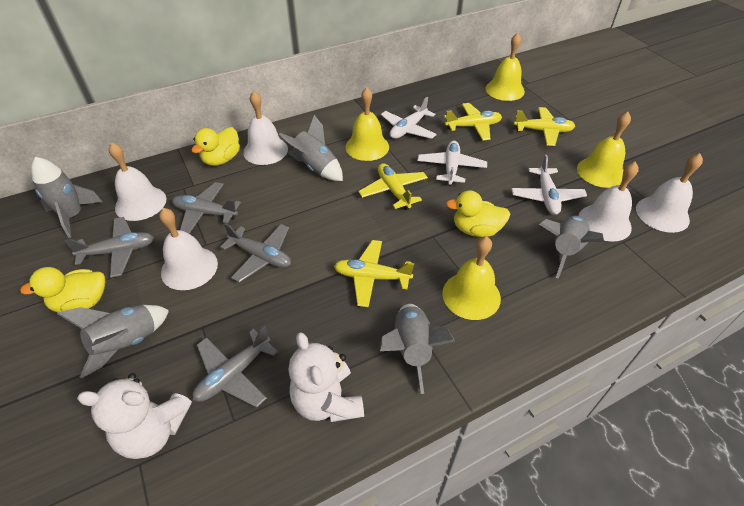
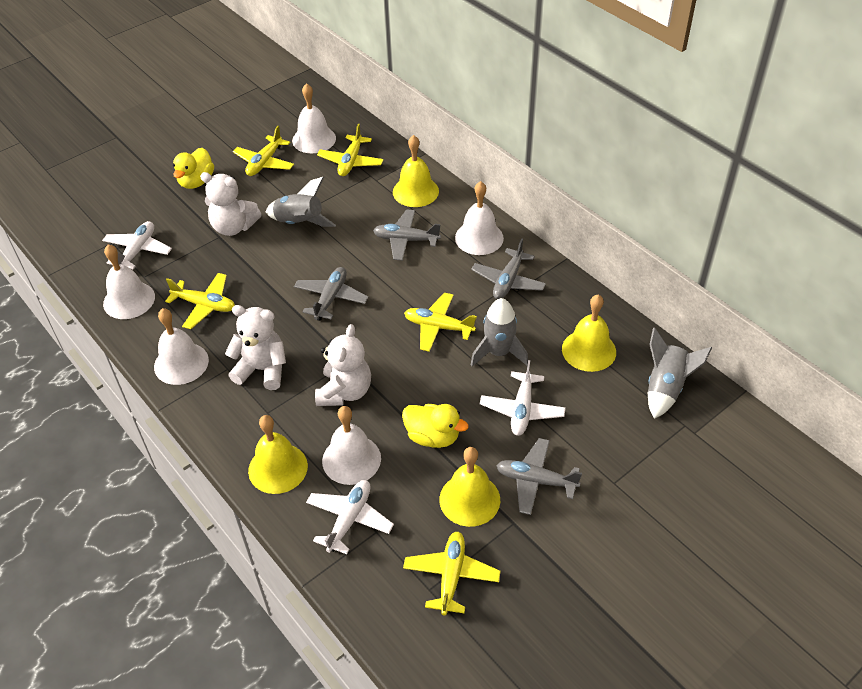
grey rocket: [31,157,102,238] [57,305,169,379] [279,115,343,181] [380,304,455,394] [539,216,604,279] = 5 -> [266,177,336,227] [471,298,528,366] [648,328,712,419] = 3
white teddy bear: [77,373,192,459] [289,332,364,422] = 2 -> [200,172,261,236] [225,305,286,390] [315,324,371,406] = 3
yellow duck: [20,267,106,312] [191,127,240,166] [446,190,510,237] = 3 -> [173,148,214,189] [402,404,469,448] = 2
yellow plane: [334,240,414,307] [358,163,428,210] [444,103,502,141] [514,107,575,146] = 4 -> [165,273,235,329] [233,126,294,176] [317,124,383,176] [403,532,500,615] [404,293,477,352] = 5

